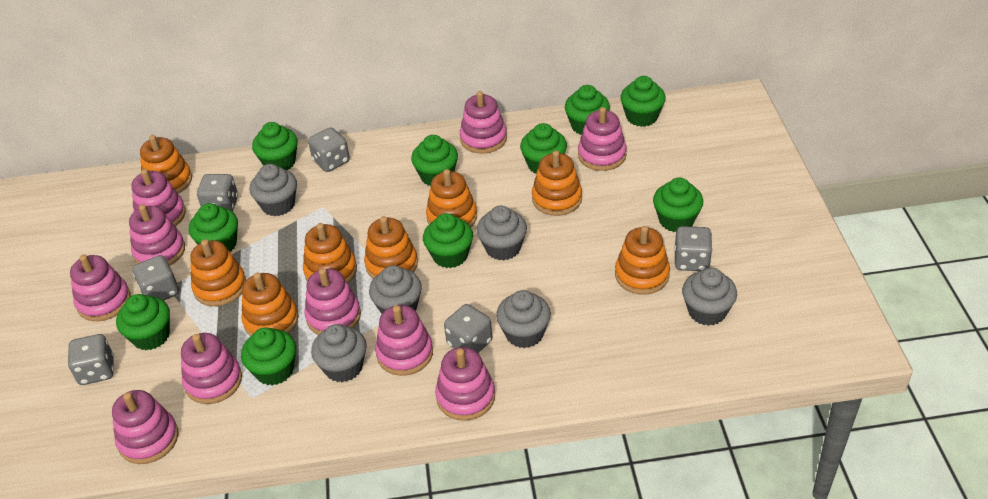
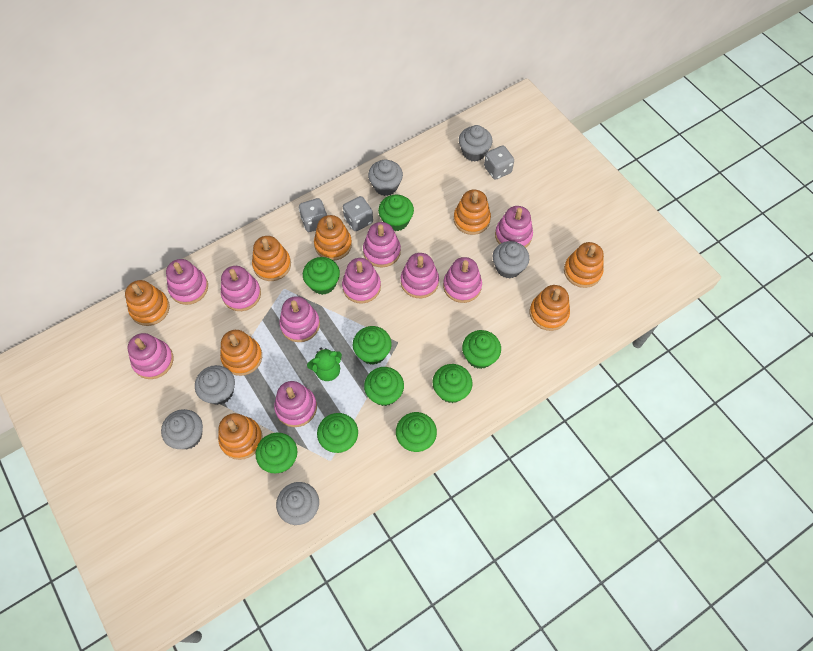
green cupcake: [116,294,170,350] [189,203,238,252] [241,327,296,386] [252,122,298,170] [411,135,458,186] [423,213,473,268] [520,123,567,173] [565,85,610,135] [620,76,666,127] [653,178,703,232] = 10 -> [256,433,297,473] [303,257,340,295] [317,413,358,453] [353,326,392,365] [364,367,404,406] [378,195,414,231] [396,412,437,452] [433,364,473,403] [462,330,501,369] = 9
green teddy bear: none = 0 -> [307,348,342,381] = 1
grey dice: [67,334,114,385] [133,255,179,301] [197,174,238,212] [308,128,350,172] [444,304,492,353] [674,226,712,271] = 6 -> [299,198,327,232] [343,196,373,231] [484,146,514,180] = 3

